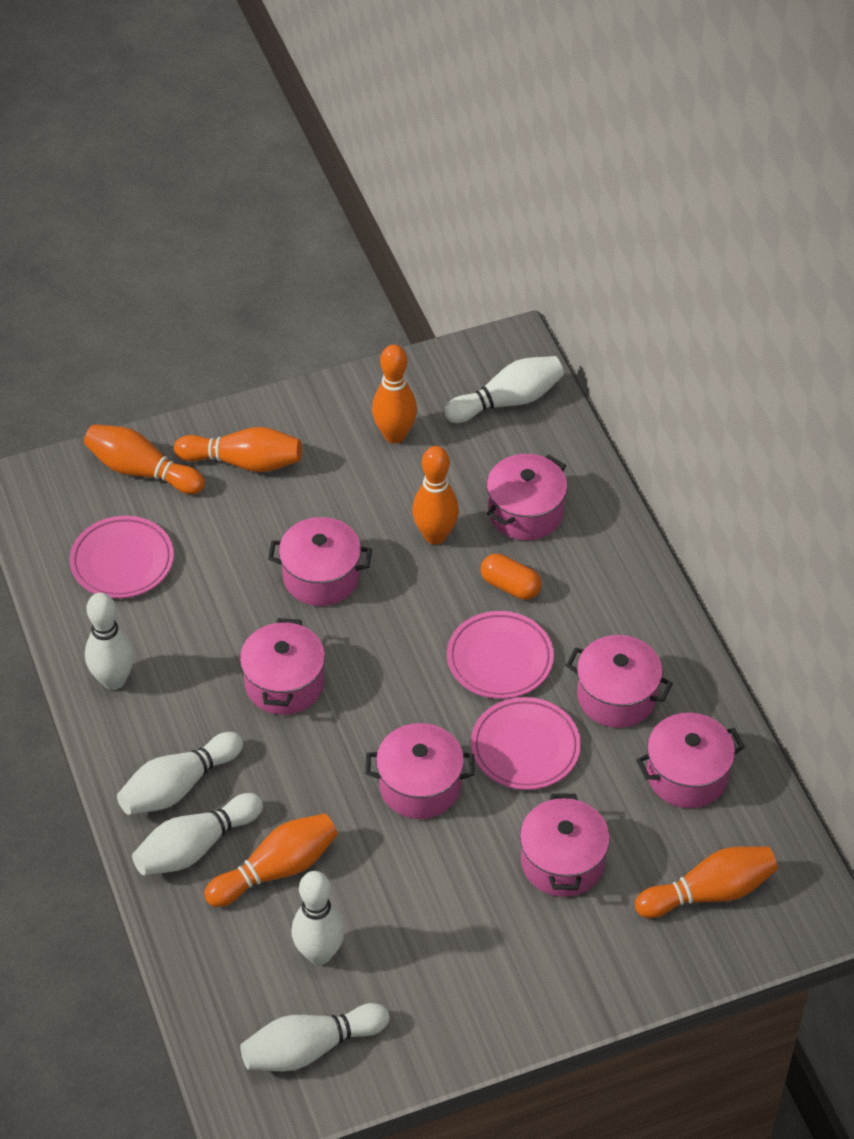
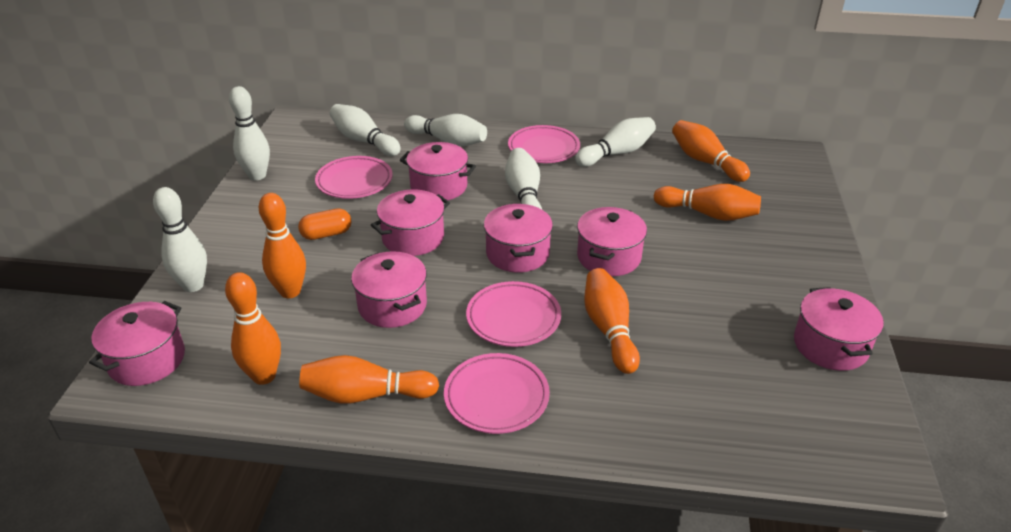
pink plate: [70,516,174,598] [447,611,554,699] [471,697,581,790] = 3 -> [315,156,393,199] [444,353,550,434] [466,281,561,347] [508,125,580,163] = 4

